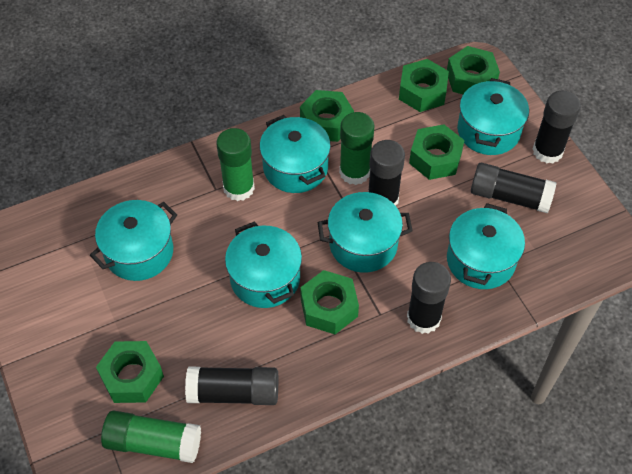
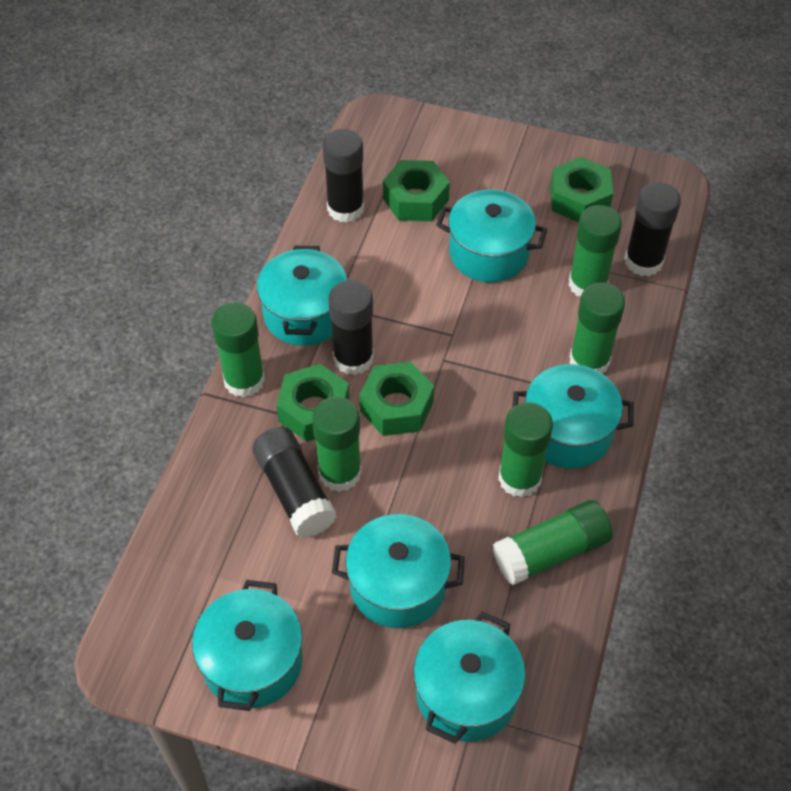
black glue stick: [185,367,278,405] [368,140,405,206] [407,262,451,334] [471,163,557,213] [533,91,581,163] = 5 -> [252,427,337,538] [322,129,364,223] [328,280,374,375] [625,182,681,276] = 4
green glue stick: [101,410,201,463] [216,128,255,201] [339,112,375,185] = 3 -> [211,302,265,398] [312,397,362,492] [493,500,613,585] [498,402,553,498] [568,205,622,297] [569,283,625,373] = 6
green nut: [96,341,164,403] [300,90,354,142] [300,270,359,334] [399,59,449,112] [409,124,465,180] [447,46,500,94] = 6 -> [276,364,349,442] [359,362,434,436] [383,160,450,221] [550,157,613,222] = 4

